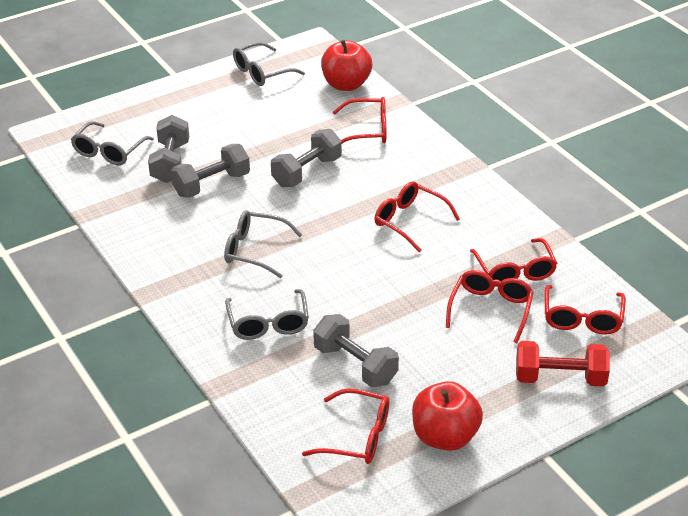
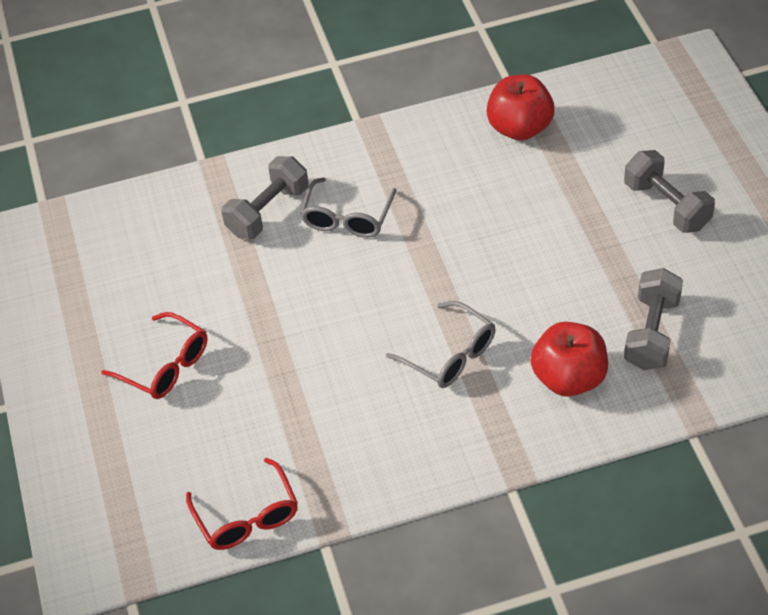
grey dumbbell: [148,115,189,183] [171,144,250,198] [271,129,342,187] [313,314,399,387] = 4 -> [222,156,308,239] [624,150,715,233] [624,268,683,370] = 3
grey glasses: [71,121,154,165] [224,210,302,278] [225,289,309,340] [233,42,305,86] = 4 -> [300,178,397,238] [386,301,496,388] = 2
red dumbbell: [516,341,610,387] = 1 -> none = 0
red glasses: [302,388,389,464] [333,97,386,143] [374,182,460,252] [446,270,534,343] [470,238,557,287] [545,285,626,334] = 6 -> [101,312,207,399] [186,458,298,550] = 2

